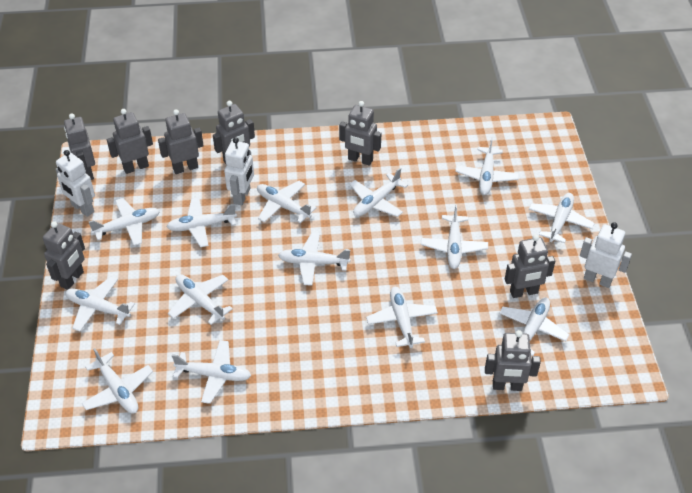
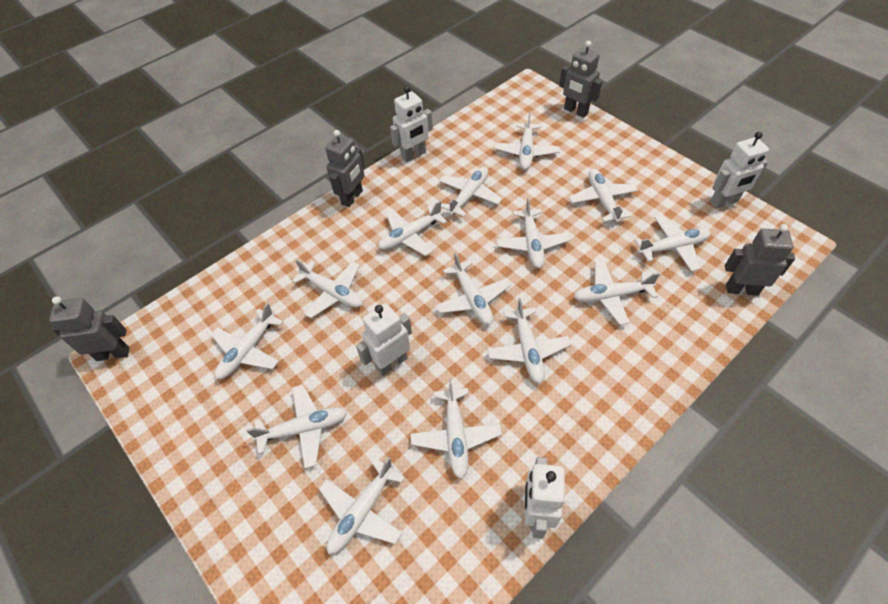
grey robot: [43,221,85,290] [64,114,95,180] [107,109,153,174] [158,109,204,174] [213,101,255,164] [339,101,381,166] [485,330,541,391] [505,235,555,298] = 8 -> [49,296,129,361] [325,130,365,207] [559,41,602,118] [725,224,795,296] = 4
white robot: [56,150,95,217] [224,137,254,205] [580,222,632,288] = 3 -> [356,303,412,376] [390,86,433,162] [525,457,565,539] [710,132,769,209] = 4

